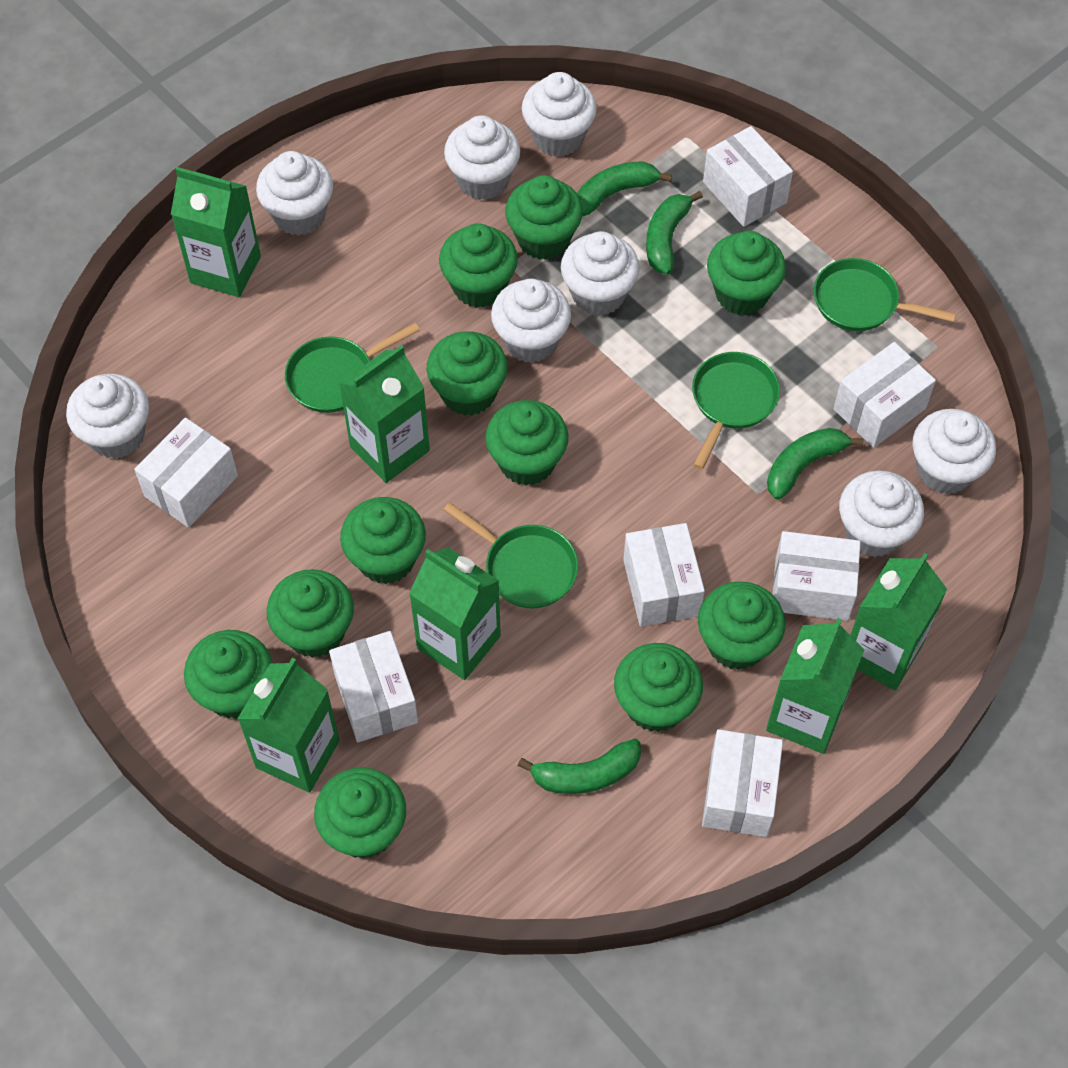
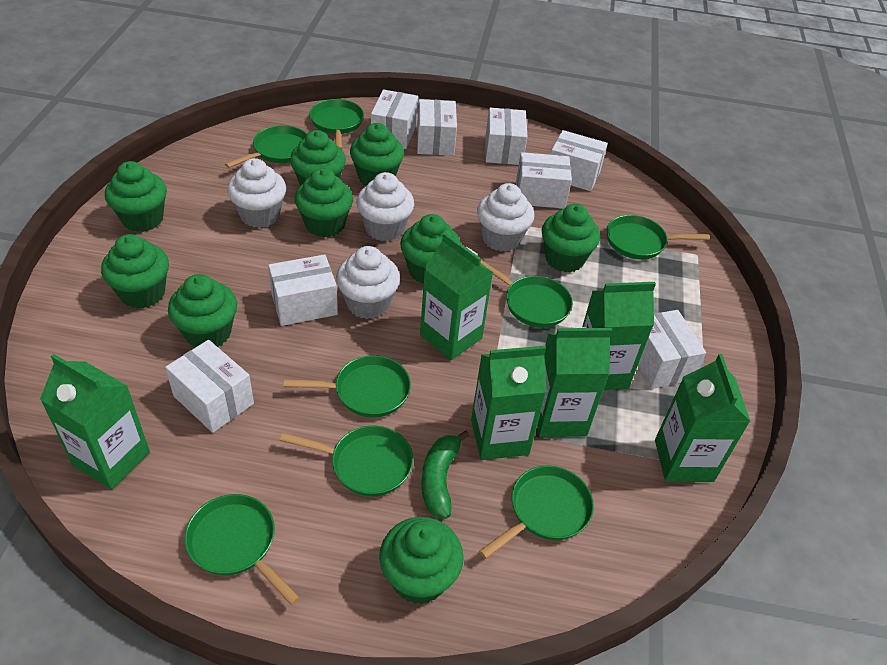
green banana: [518,739,641,794] [577,161,672,216] [646,191,703,274] [767,428,863,500] = 4 -> [421,430,470,519] = 1
green cupcake: [184,630,272,719] [267,569,354,658] [314,767,406,859] [340,497,426,584] [426,331,508,416] [439,223,518,308] [485,400,568,486] [505,175,583,260] [614,643,703,732] [698,581,785,670] [707,231,786,315] = 11 -> [101,234,169,309] [105,161,167,232] [168,274,237,348] [290,130,346,186] [294,168,353,238] [350,123,404,186] [379,517,463,605] [400,214,461,283] [542,204,600,272] = 9
green pan: [285,323,420,413] [443,502,578,608] [692,352,780,469] [814,258,956,331] = 4 -> [185,494,300,605] [225,125,307,168] [280,426,413,496] [284,355,411,418] [309,99,364,149] [479,465,594,559] [480,260,573,328] [607,215,710,260] = 8
white box: [134,418,238,527] [329,631,418,742] [623,523,705,626] [702,729,783,837] [703,126,793,227] [773,531,861,621] [834,342,936,448] = 7 -> [165,340,254,433] [268,255,338,326] [371,90,418,149] [417,99,457,156] [486,108,528,165] [516,152,572,209] [551,130,608,191] [638,310,706,389] = 8
white cupcake: [66,374,149,459] [256,151,333,236] [444,115,520,200] [491,279,571,363] [522,72,597,157] [561,231,640,316] [839,471,924,557] [913,409,996,494] = 8 -> [227,158,286,228] [336,246,400,319] [356,172,414,241] [477,183,534,252] = 4

